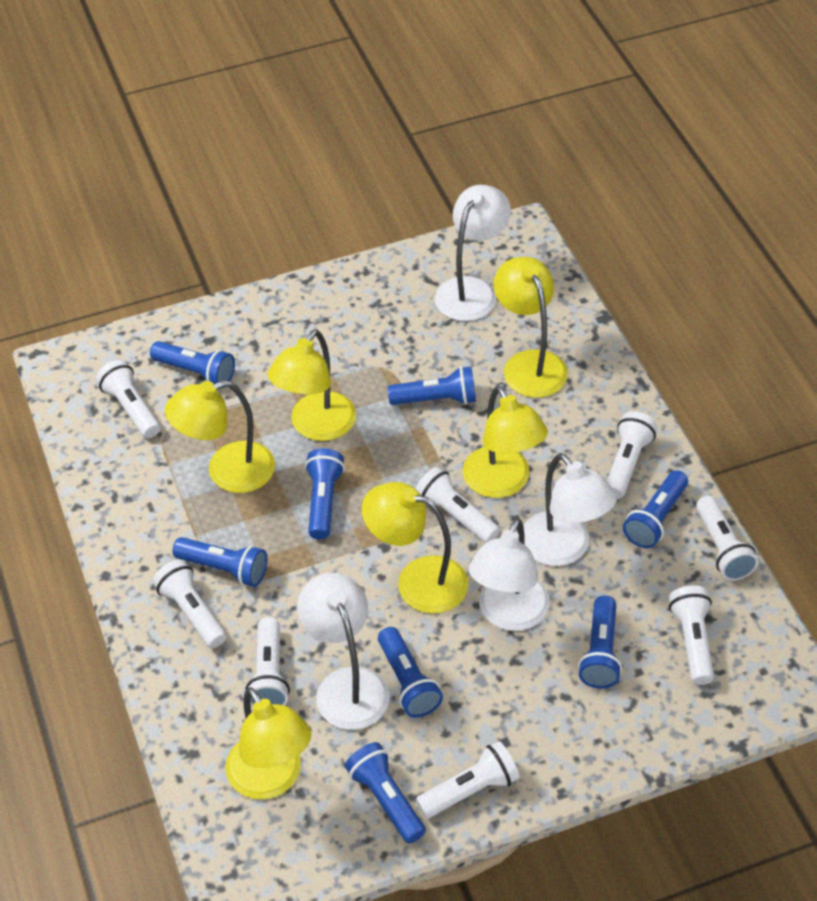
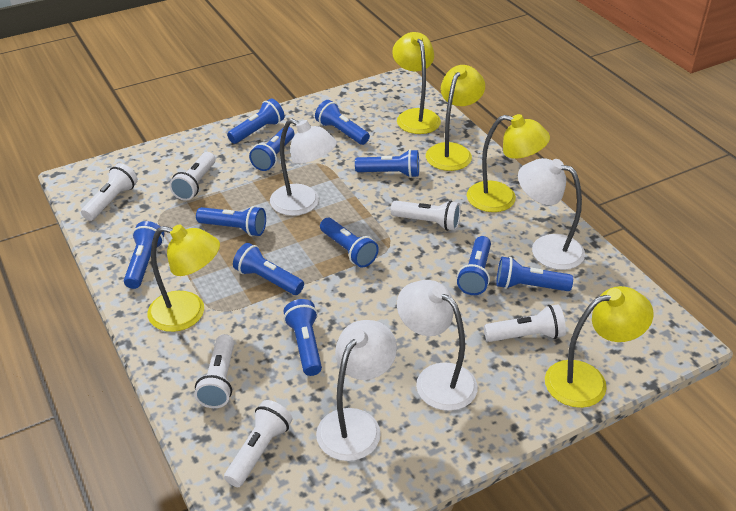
blue flashlight: [150,341,235,388] [173,537,267,587] [305,448,345,539] [345,742,426,843] [378,627,443,718] [388,366,476,405] [578,595,622,689] [623,470,688,548] = 8 -> [124,221,164,289] [196,206,266,237] [227,99,285,144] [233,243,304,295] [249,127,294,171] [284,299,322,376] [315,100,370,145] [320,218,379,268] [355,149,419,178] [457,236,491,295] [496,257,573,291] = 11
white flashlight: [96,360,160,438] [153,560,227,648] [246,617,290,707] [416,467,500,543] [416,741,520,818] [607,411,657,499] [669,585,714,685] [696,496,758,581] = 8 -> [81,163,138,221] [169,152,215,201] [194,334,234,408] [224,400,292,487] [391,201,461,231] [484,305,566,342] = 6
yellow lamp: [165,380,275,493] [225,687,311,800] [268,329,356,441] [362,482,468,614] [463,385,548,498] [494,257,568,397] = 6 -> [147,224,220,332] [392,32,441,134] [426,65,485,171] [467,114,550,212] [545,286,654,408] = 5

